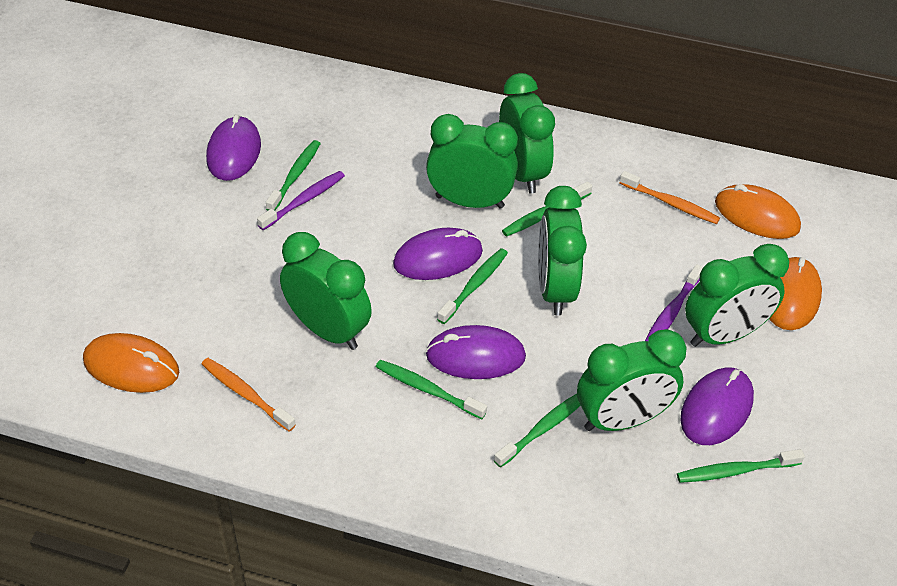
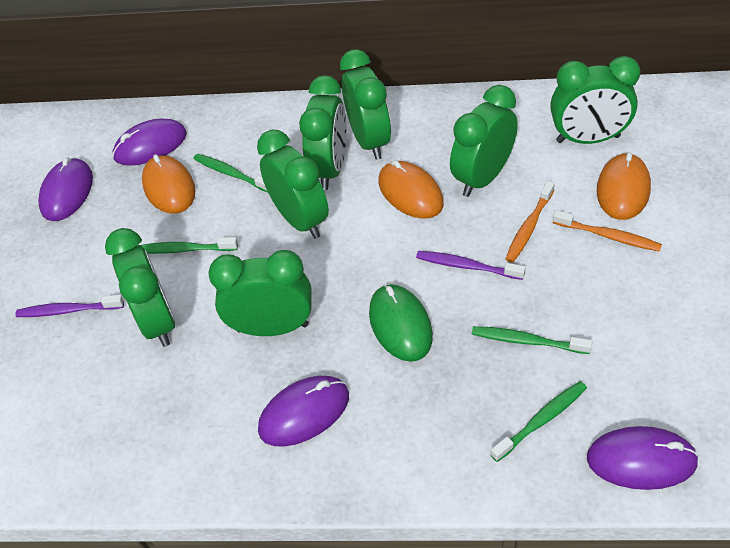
green clock: [280,232,372,350] [426,114,518,209] [499,73,555,193] [538,186,587,316] [577,329,686,431] [685,244,789,347] = 6 -> [105,228,175,347] [208,250,312,336] [257,129,329,239] [299,75,347,190] [340,49,391,160] [450,85,518,197] [550,56,640,144] = 7
green mouse: none = 0 -> [369,284,433,362] = 1
green toothbrush: [266,140,321,211] [376,360,487,419] [437,248,508,324] [494,394,581,468] [502,181,592,236] [677,449,805,483] = 6 -> [141,237,238,254] [194,154,268,193] [472,326,592,354] [490,381,587,462] = 4

